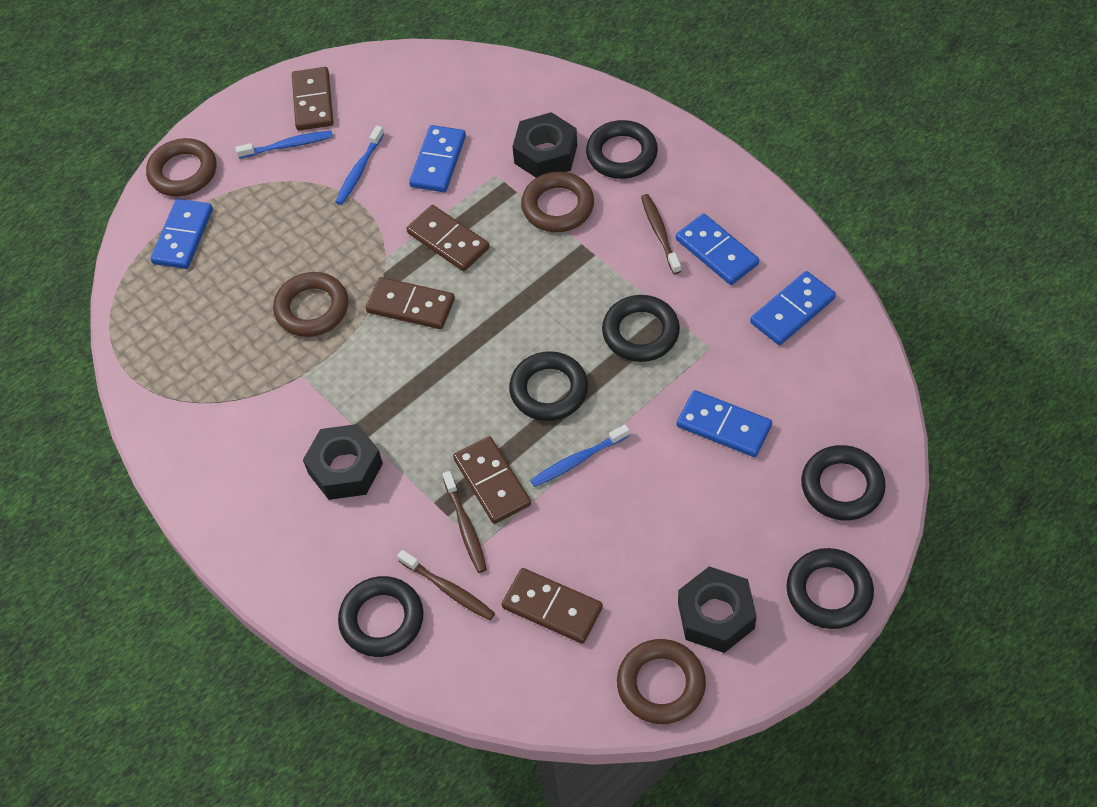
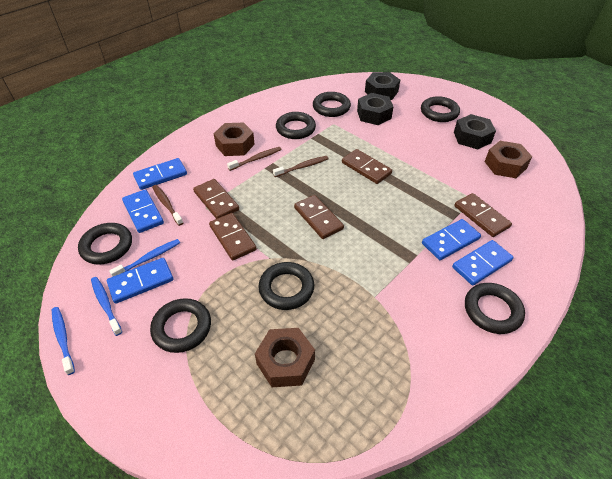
black ring: [338,576,423,657] [509,351,588,421] [586,120,658,179] [602,295,680,362] [786,548,874,629] [801,445,886,520] = 6 -> [78,223,132,265] [150,298,211,353] [258,262,314,310] [276,112,316,139] [313,92,351,117] [421,96,460,122] [465,283,525,334] = 7
brown nut: none = 0 -> [214,122,255,156] [255,328,315,387] [485,141,532,178] = 3
brown ring: [146,138,216,196] [273,272,348,337] [521,172,594,232] [617,639,706,724] = 4 -> none = 0

